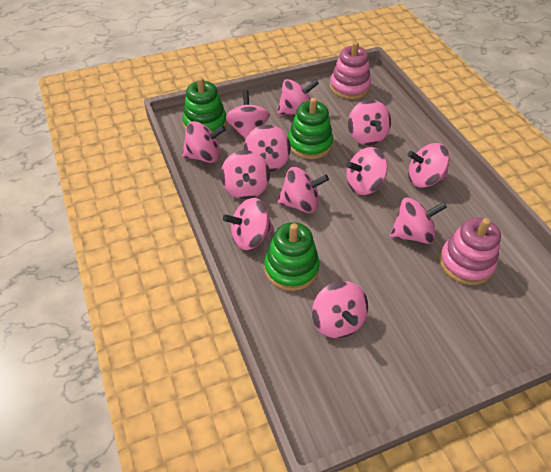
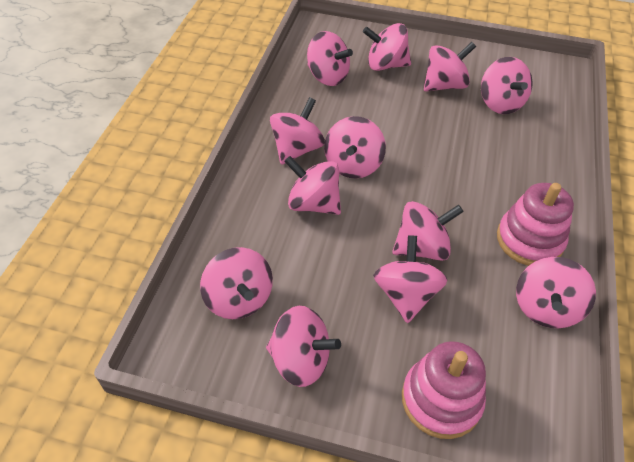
green stacking toy: [182,77,227,132] [264,222,320,291] [288,98,333,159] = 3 -> none = 0

